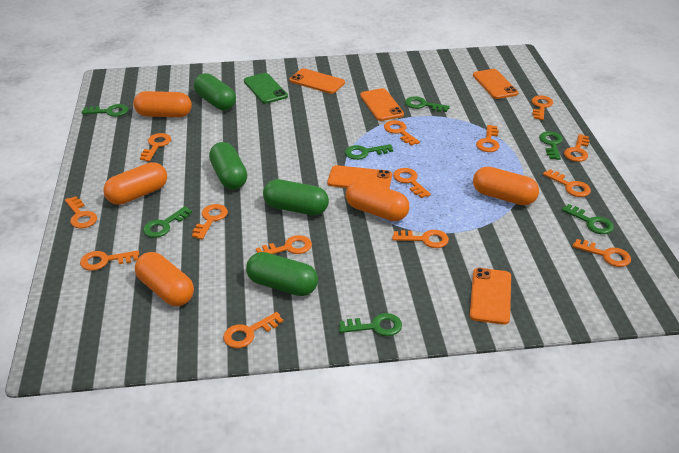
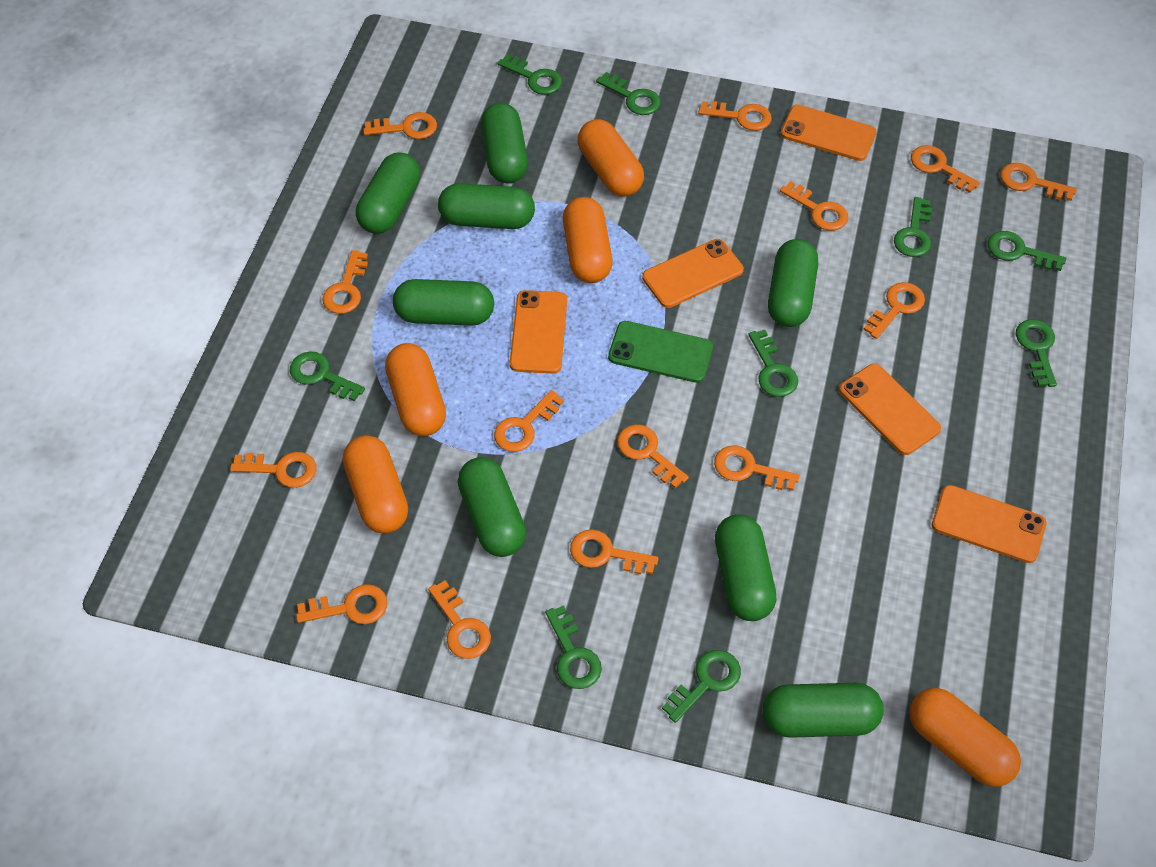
green capsule: [194,73,236,110] [209,142,247,189] [246,252,318,296] [263,179,329,215] = 4 -> [356,153,420,234] [393,279,494,326] [438,183,535,229] [458,457,526,557] [481,103,528,183] [715,514,776,621] [763,683,884,738] [768,239,818,327] = 8
green key: [82,104,128,117] [143,206,192,238] [339,313,402,336] [345,144,393,160] [405,96,450,112] [539,131,563,160] [562,204,614,234] = 7 -> [290,351,365,401] [497,54,562,95] [545,605,602,689] [596,72,661,115] [662,650,741,723] [748,330,798,397] [894,197,932,257] [988,231,1066,271] [1016,319,1057,387] = 9

